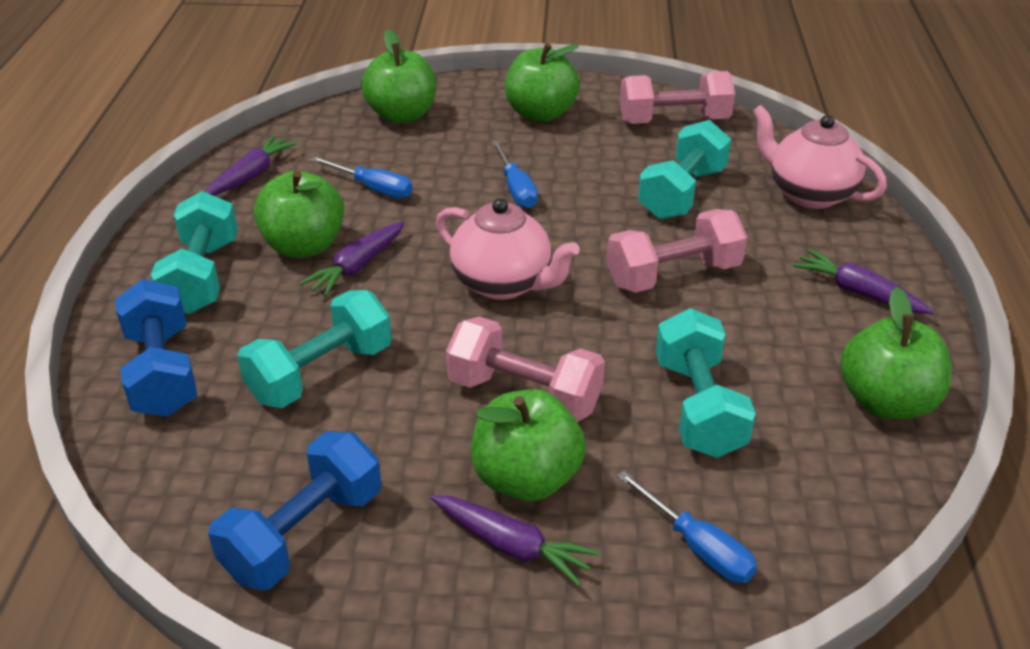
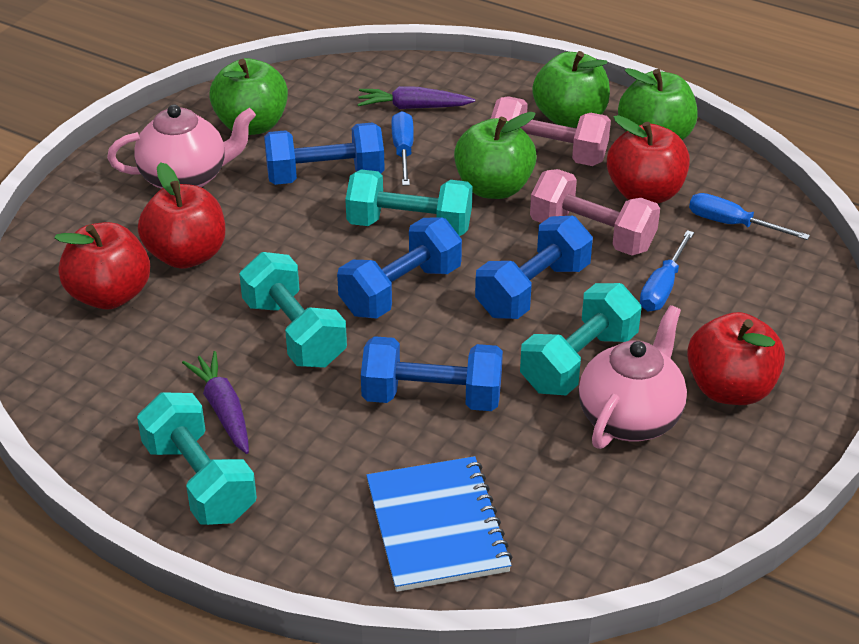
blue dumbbell: [115,279,197,417] [208,431,381,590] = 2 -> [264,122,385,185] [337,218,462,319] [361,336,503,411] [475,216,593,319] = 4
blue notebook: none = 0 -> [366,456,513,592] = 1
green apple: [254,170,344,258] [361,29,436,124] [471,389,586,501] [505,43,580,122] [840,287,952,419] = 5 -> [209,58,288,135] [454,112,537,199] [532,51,610,128] [618,68,697,140] = 4
pink dumbbell: [446,317,605,422] [607,209,747,293] [620,71,735,124] = 3 -> [491,96,611,166] [530,169,660,255] = 2
purple carrot: [205,135,297,196] [299,221,404,297] [431,495,600,586] [793,249,934,314] = 4 -> [182,351,249,454] [357,86,475,109] = 2
red apple: none = 0 -> [54,222,150,309] [138,162,225,269] [607,115,690,204] [687,312,785,405] = 4

